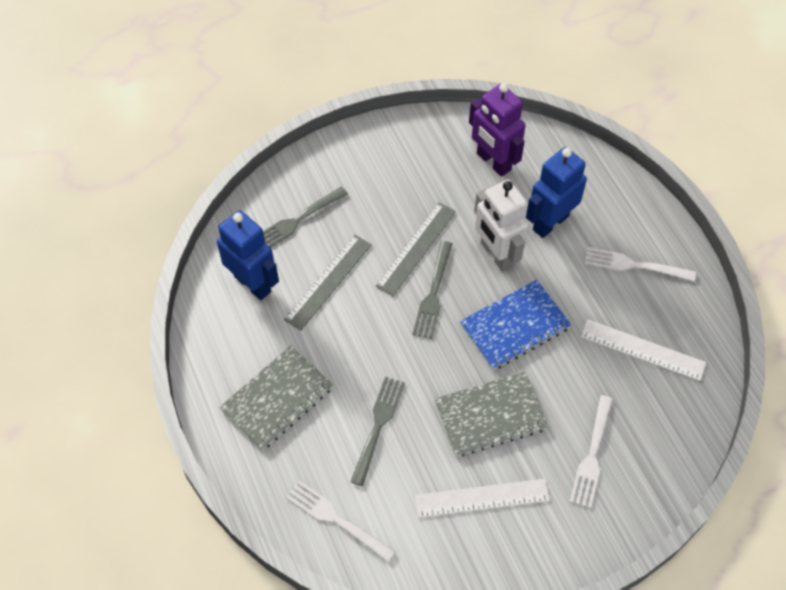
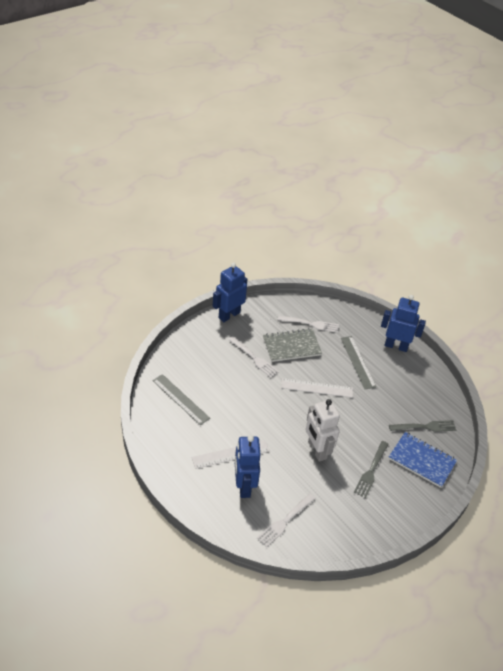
blue robot: [217,210,279,300] [526,147,587,238] = 2 -> [213,263,248,322] [235,435,261,498] [381,295,426,352] = 3
grey fork: [263,187,348,248] [351,377,405,486] [412,241,452,339] = 3 -> [354,441,389,498] [389,420,456,432] = 2
grey notebook: [219,345,333,451] [435,372,548,457] = 2 -> [263,328,322,362] = 1
purple robot: [469,83,526,177] = 1 -> none = 0

